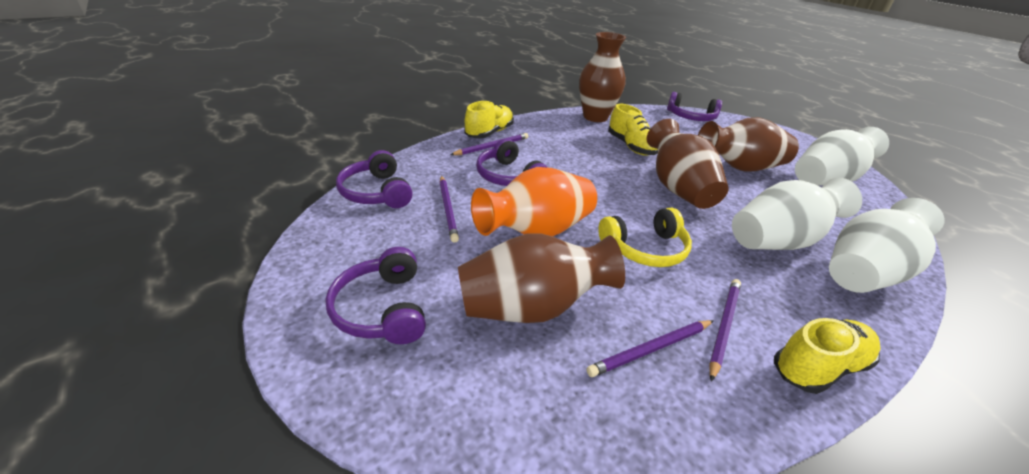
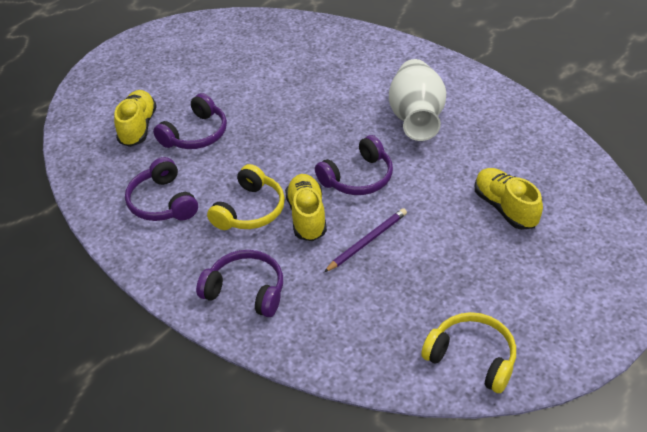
brown vase: [458,233,625,323] [579,32,626,122] [647,119,729,209] [698,117,799,172] = 4 -> none = 0
orange vase: [471,167,597,237] = 1 -> none = 0
purple pencil: [439,176,459,243] [450,133,528,155] [587,320,714,377] [709,279,741,382] = 4 -> [324,208,407,272] = 1
white vase: [732,178,862,250] [795,127,889,186] [829,198,945,293] = 3 -> [389,59,446,141] = 1
yellow headphones: [598,208,692,267] = 1 -> [207,164,285,230] [421,312,516,393] = 2

